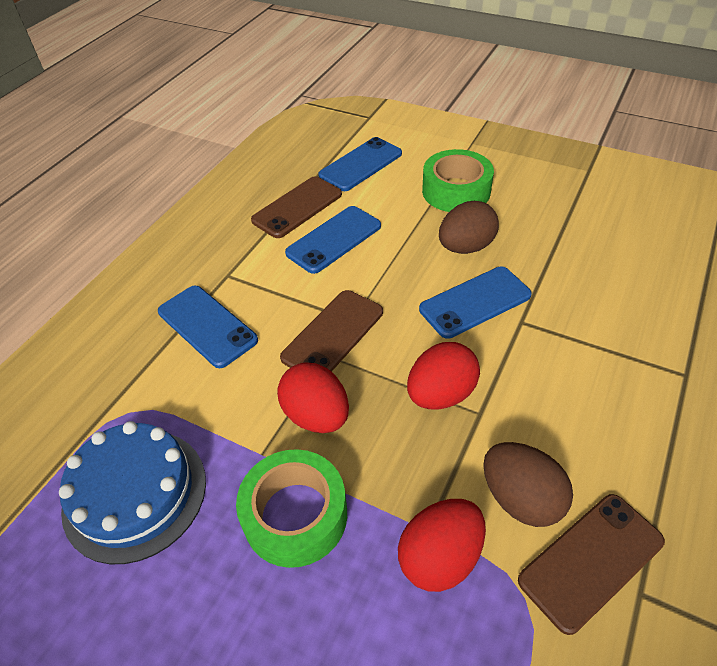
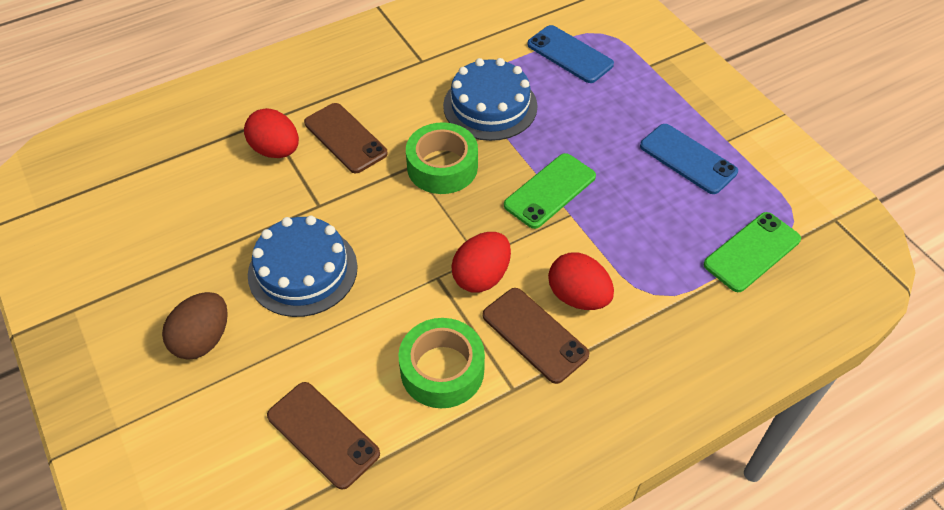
blue cake: [59,421,206,564] = 1 -> [248,216,358,317] [443,58,537,141] = 2
blue phone: [158,286,258,368] [285,206,381,274] [318,137,402,191] [419,267,532,339] = 4 -> [527,25,614,83] [640,124,738,194] = 2
brown egg: [439,201,499,254] [483,442,573,527] = 2 -> [162,292,228,360] = 1
green phone: none = 0 -> [504,153,596,229] [704,212,801,292] = 2

